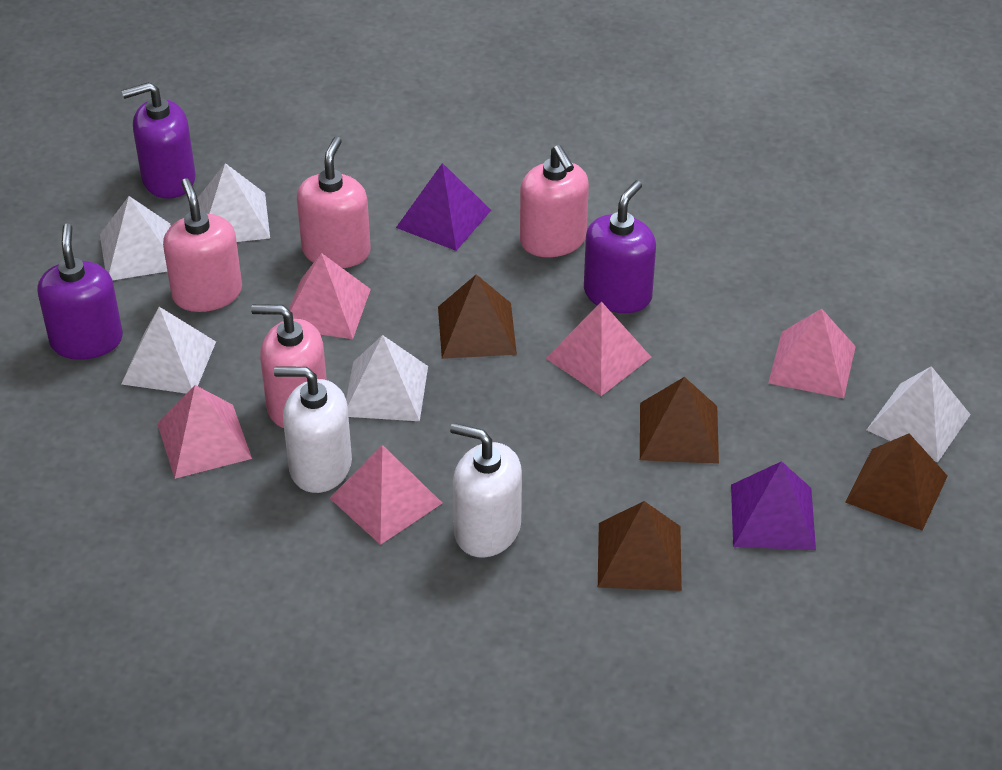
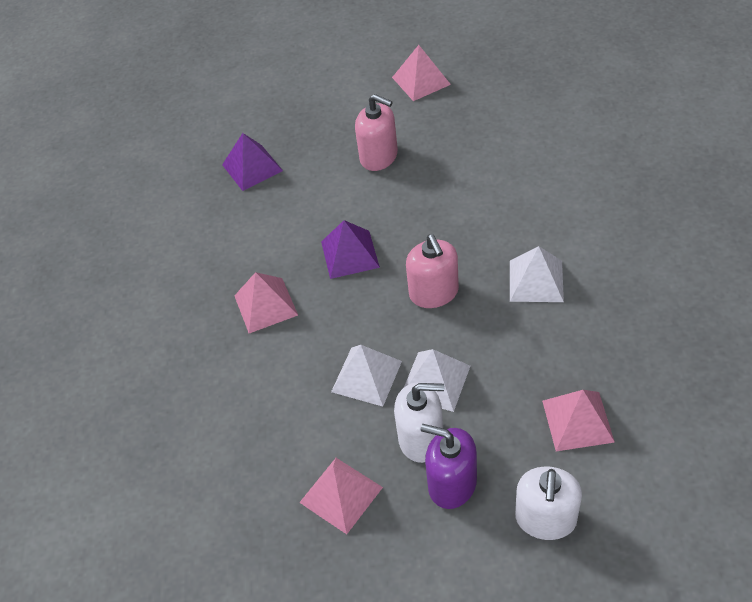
brown pyramid: [438,274,517,359] [598,501,682,591] [640,377,719,464] [845,433,948,531] = 4 -> none = 0
pink pyramid: [157,385,252,479] [289,253,371,339] [330,445,442,545] [546,301,651,396] [768,308,856,398] = 5 -> [234,272,298,333] [299,458,383,534] [392,45,451,101] [542,390,615,451] = 4
pink soap dispenser: [163,178,242,312] [251,304,327,428] [297,137,371,268] [520,145,589,257] = 4 -> [355,94,398,171] [406,234,459,308] = 2
purple soap dispenser: [37,223,123,360] [121,82,196,199] [584,181,656,313] = 3 -> [421,424,477,509] = 1
white pyramid: [100,196,171,280] [121,307,216,394] [197,163,270,242] [346,335,428,421] [867,366,971,463] = 5 -> [331,345,402,407] [404,349,470,412] [510,246,564,302] = 3

